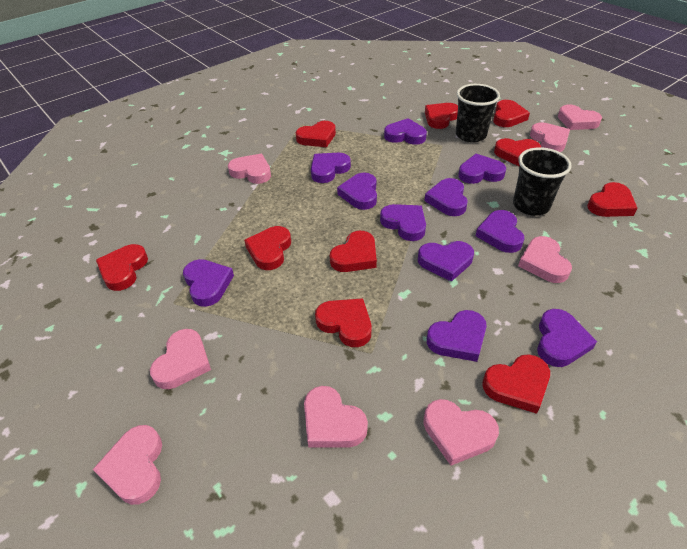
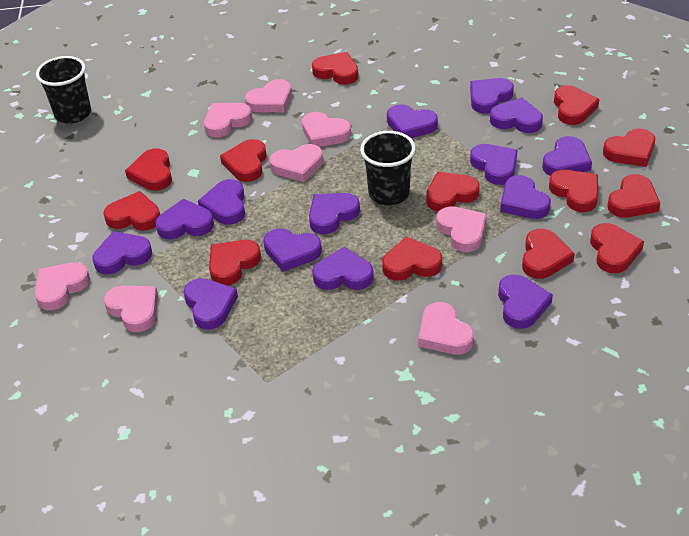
purple heart: [183,259,234,307] [311,153,351,183] [337,173,377,210] [380,204,426,241] [384,118,427,145] [418,241,474,282] [424,178,468,216] [427,310,487,362] [458,154,506,184] [476,210,524,253] [537,309,597,367] = 11 -> [92,231,152,275] [155,199,214,239] [184,278,238,330] [198,179,245,225] [263,229,322,272] [309,193,360,234] [312,247,374,290] [387,104,438,138] [470,78,514,114] [470,144,517,185] [490,98,543,133] [498,275,553,329] [500,175,551,219] [542,136,592,176] = 14
red heart: [96,244,148,291] [244,226,291,270] [296,121,336,147] [315,298,371,347] [330,231,377,272] [425,103,458,129] [482,354,550,414] [493,100,530,127] [494,138,541,166] [587,182,638,217] = 10 -> [103,191,160,231] [125,148,172,191] [209,240,261,286] [220,139,266,182] [312,52,359,85] [382,237,442,281] [426,172,479,212] [522,229,575,279] [549,170,598,212] [554,85,600,125] [590,223,644,273] [603,128,655,167] [607,174,660,218] = 13

